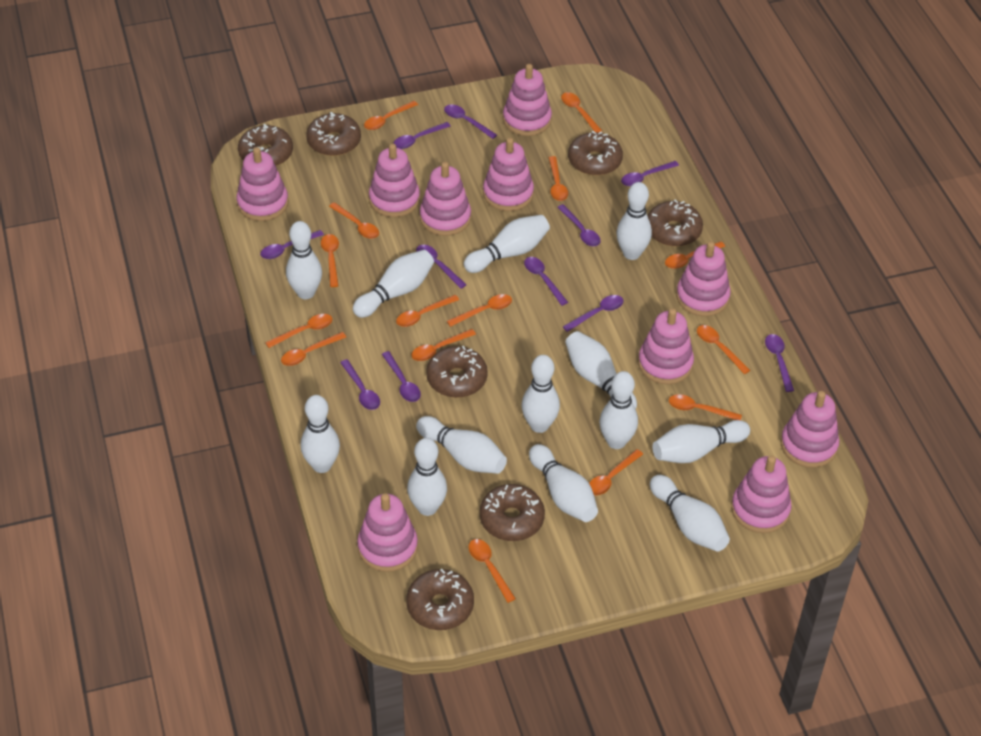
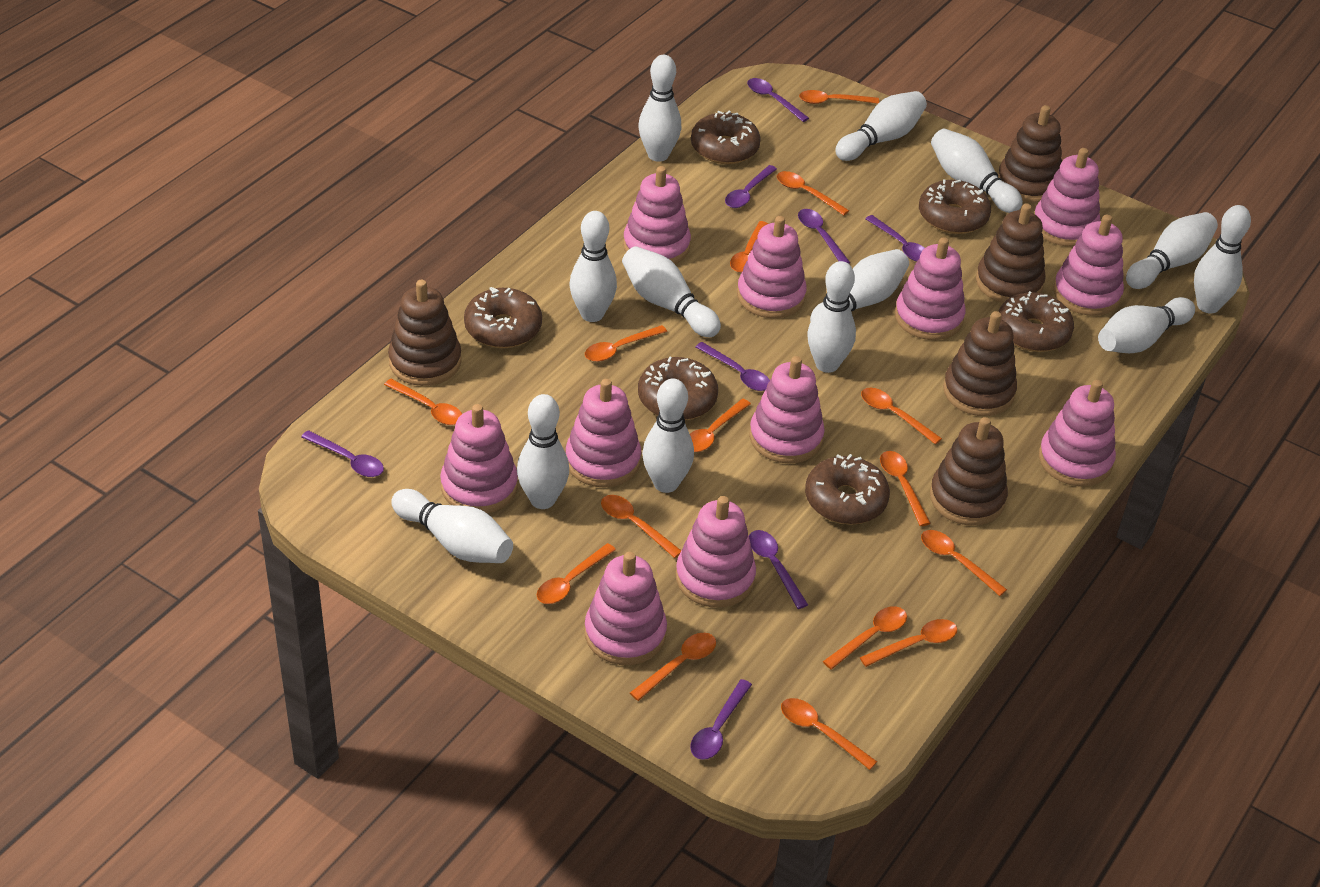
brown donut: [238,124,293,166] [306,112,361,156] [406,569,474,630] [426,346,488,398] [480,484,545,541] [568,131,623,176] [648,200,703,247] = 7 -> [464,287,542,348] [638,356,718,420] [691,111,761,164] [805,454,890,525] [919,179,991,234] [998,291,1074,352] = 6
brown stacking toy: none = 0 -> [388,280,461,386] [930,417,1008,526] [943,311,1017,416] [976,203,1046,303] [998,105,1062,203] = 5
pink stacking toy: [237,147,288,221] [357,493,418,572] [369,143,420,217] [420,162,471,236] [483,138,534,211] [503,64,552,136] [638,308,694,384] [676,241,731,317] [731,455,792,533] [781,391,839,468] = 10 -> [440,404,518,513] [566,379,641,488] [585,552,667,665] [623,166,691,264] [676,496,756,608] [737,216,807,318] [749,356,825,464] [895,237,966,340] [1035,148,1100,247] [1039,380,1116,487] [1053,215,1124,316] = 11
purple spoon: [260,230,324,259] [340,359,380,410] [382,351,421,402] [393,122,451,149] [416,245,467,289] [444,104,497,139] [524,257,568,306] [557,204,601,246] [563,295,623,332] [621,161,679,186] [765,334,794,392] = 11 -> [301,430,384,477] [690,679,752,760] [696,342,770,391] [725,165,777,208] [747,78,809,122] [749,530,808,609] [798,209,850,264] [865,215,925,262] = 8

